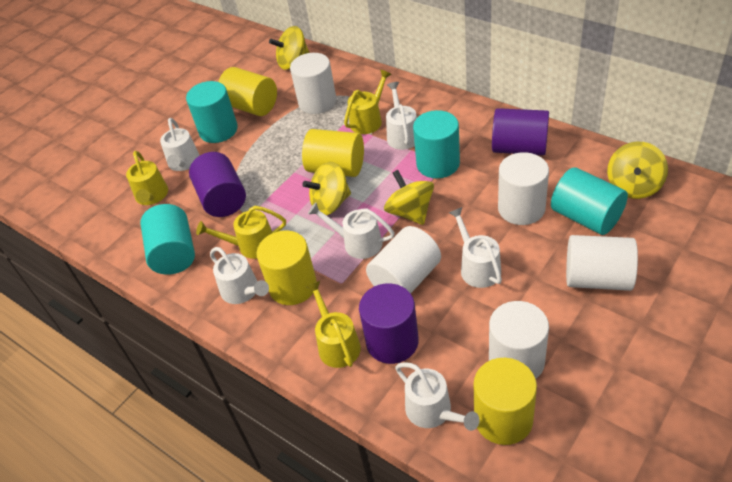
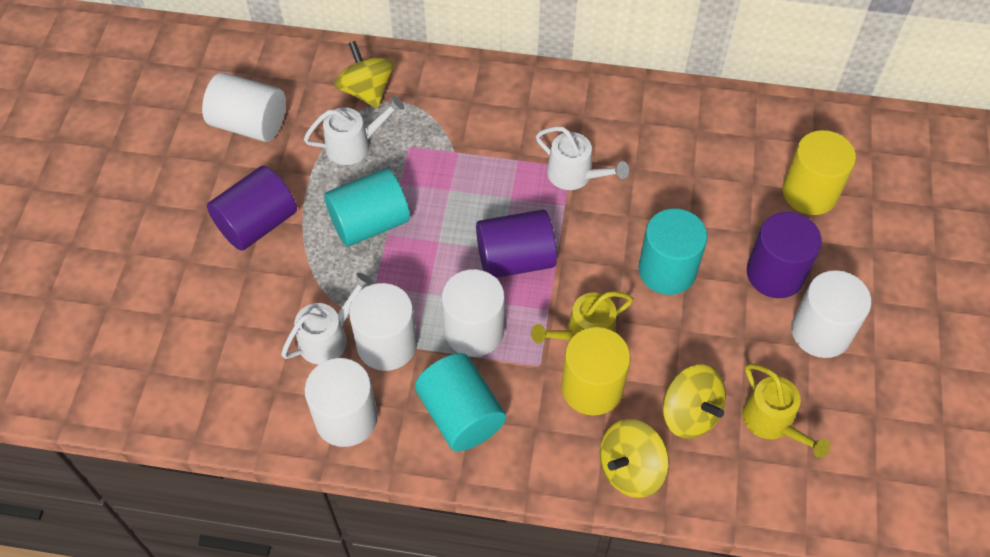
turquoise cylinder: [140,204,195,275] [186,81,238,143] [413,110,460,178] [551,167,628,235] = 4 -> [324,168,410,246] [415,353,506,451] [638,209,707,295] = 3
white watering can: [160,118,200,171] [210,247,269,304] [308,203,395,259] [386,82,417,150] [395,362,480,431] [449,207,502,288] = 6 -> [281,273,373,364] [304,96,404,165] [536,126,629,190] = 3
yellow cylinder: [218,67,277,116] [257,231,317,305] [302,129,364,177] [474,358,537,445] = 4 -> [561,327,631,416] [783,130,856,215] = 2
yellow spinning top: [269,26,309,70] [302,162,351,215] [384,170,434,225] [607,142,668,199] = 4 -> [334,41,394,108] [600,419,669,498] [662,364,726,439] = 3
yellow watering can: [126,151,168,205] [196,206,286,259] [306,281,361,368] [344,70,392,134] = 4 -> [531,291,633,344] [742,363,830,458] = 2

